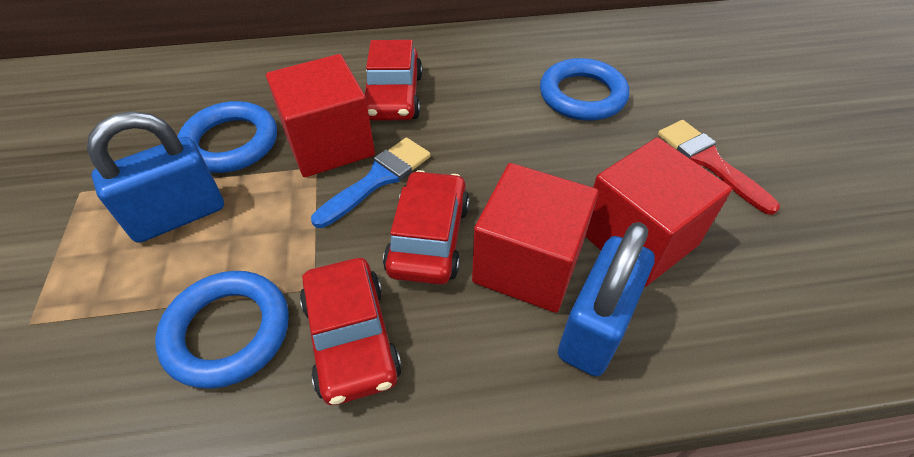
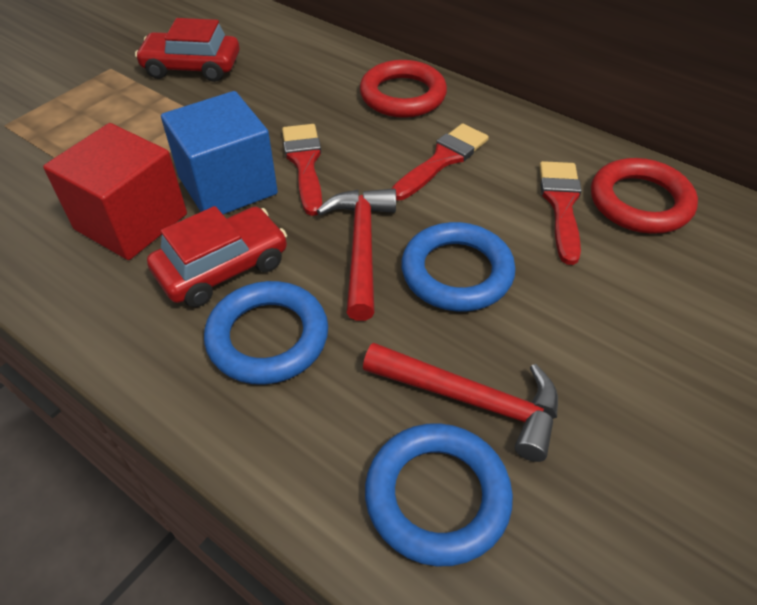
blue brush: [311,137,431,228] = 1 -> none = 0
blue cube: none = 0 -> [161,91,278,214] = 1
blue padlock: [87,111,224,243] [558,222,655,376] = 2 -> none = 0
red brush: [658,120,780,215] = 1 -> [282,124,322,216] [391,123,489,200] [539,161,582,265] = 3
red car: [300,258,402,405] [365,40,422,120] [383,170,470,285] = 3 -> [135,18,240,82] [147,206,287,307] = 2
red cube: [266,54,375,177] [472,163,599,313] [585,138,732,287] = 3 -> [43,123,187,260] = 1
red hammer: none = 0 -> [317,189,396,321] [363,343,558,462] = 2
red ring: none = 0 -> [360,60,447,118] [591,158,698,234] = 2

